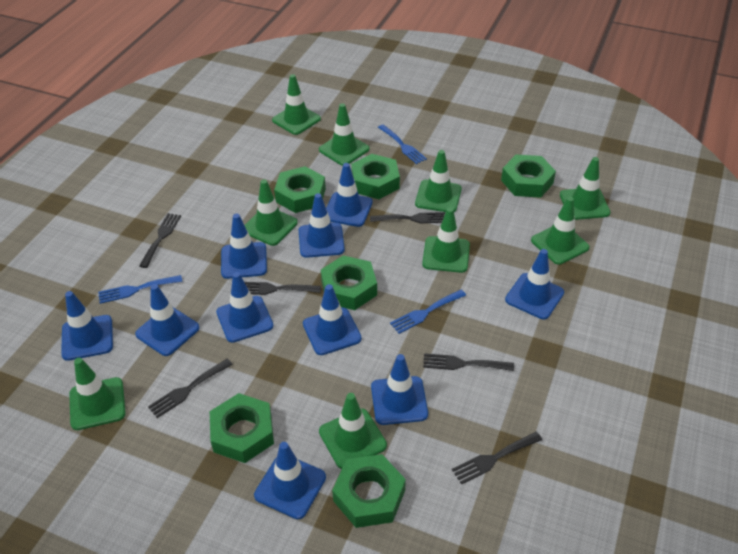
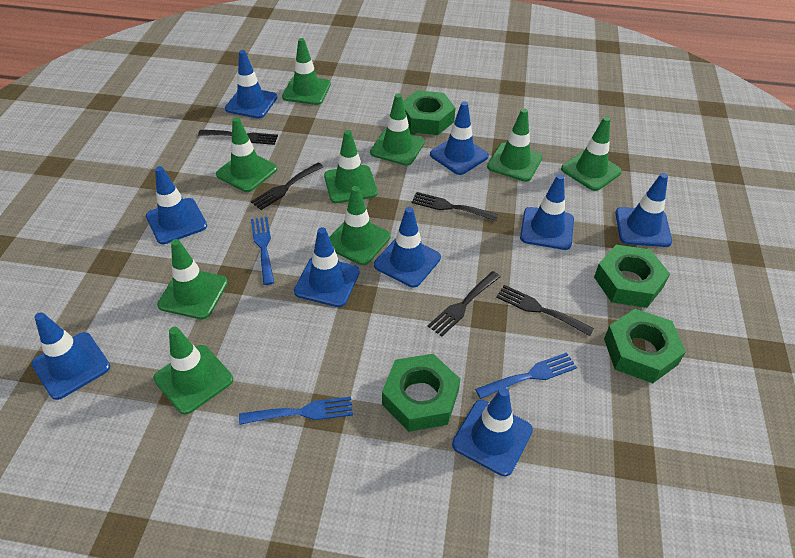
black fork: [139,213,181,268] [148,359,233,418] [245,282,321,295] [370,212,445,223] [423,353,514,371] [452,432,542,485] = 6 -> [198,130,278,145] [251,162,323,210] [411,192,498,221] [428,271,500,337] [496,285,594,336] = 5
blue traffic cone: [61,291,113,361] [135,284,200,356] [216,272,273,343] [221,214,267,279] [254,442,326,519] [299,193,345,258] [303,284,362,355] [326,163,373,227] [371,354,428,425] [505,249,564,319] = 10 -> [32,312,110,400] [146,166,207,244] [225,50,278,119] [294,227,360,307] [374,207,441,287] [430,101,489,175] [452,387,533,476] [520,174,574,250] [615,173,672,247] = 9
green nut: [210,393,274,463] [274,166,326,213] [321,255,377,310] [332,454,406,528] [351,154,400,199] [501,155,556,198] = 6 -> [382,354,460,432] [403,90,455,135] [594,245,670,308] [604,309,686,383] = 4

